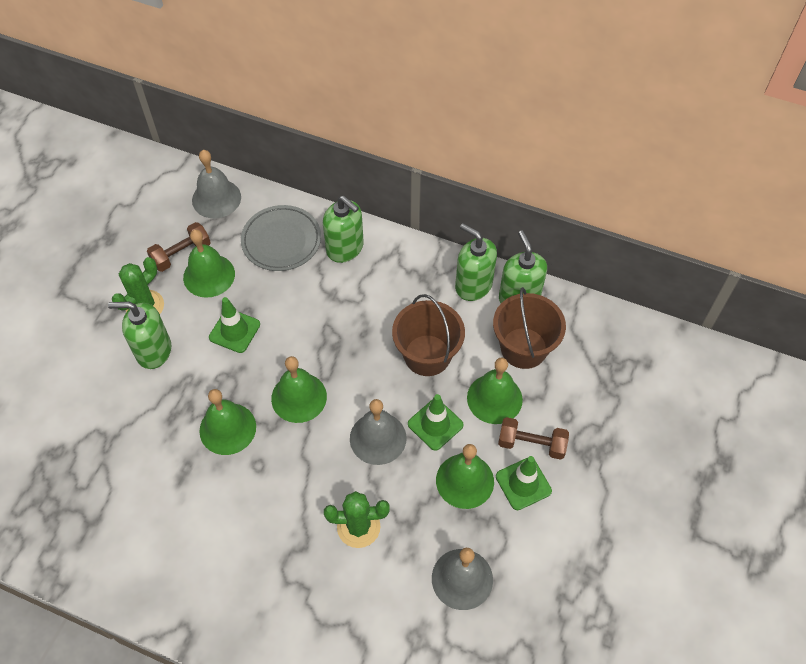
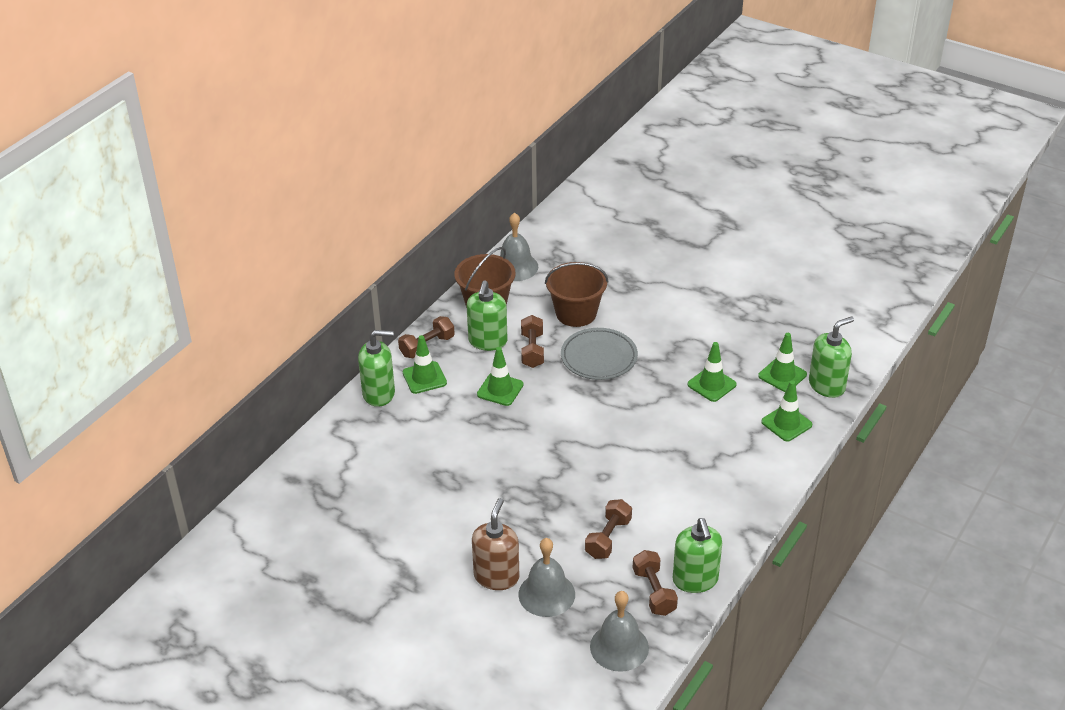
brown dumbbell: [147,222,211,272] [498,417,569,460] = 2 -> [398,316,455,358] [521,315,544,368] [585,499,632,559] [633,550,678,616] = 4
brown soap dispenser: none = 0 -> [472,498,520,590] = 1
green bell: [183,229,235,298] [199,389,256,455] [271,356,327,423] [436,444,494,509] [467,358,523,424] = 5 -> none = 0
green cactus: [112,257,164,314] [324,491,390,548] = 2 -> none = 0
green traffic cone: [209,297,260,353] [408,394,464,451] [496,456,552,510] = 3 -> [403,335,447,394] [477,347,524,406] [687,342,737,402] [758,333,807,392] [761,380,812,441] = 5

